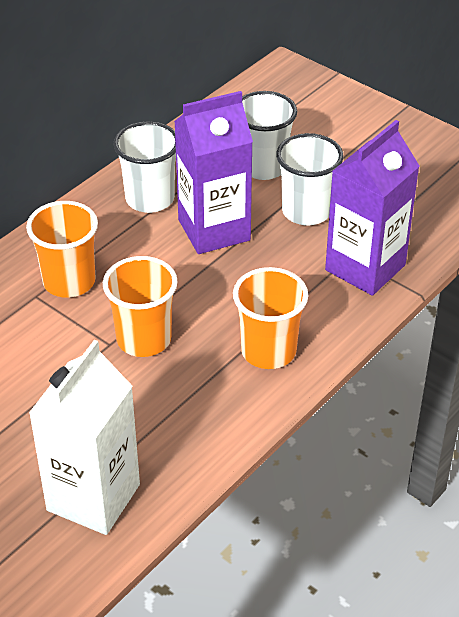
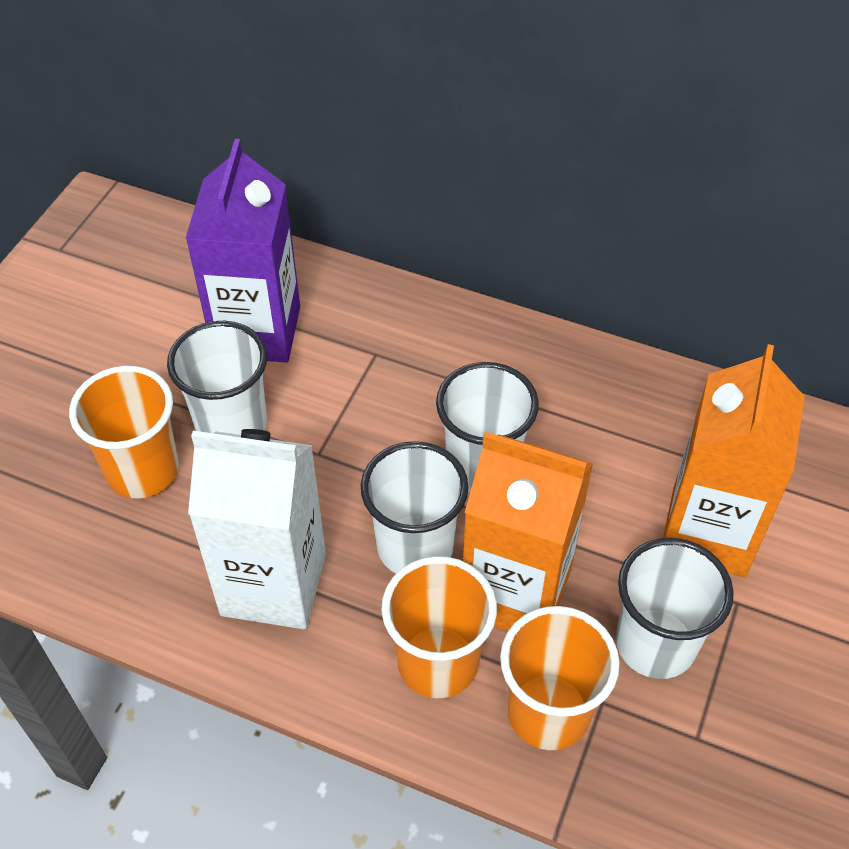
orange carton: none = 0 -> [463,432,593,631] [663,344,805,577] = 2
purple carton: [174,91,253,254] [325,120,419,296] = 2 -> [186,139,300,362] = 1
white cup: [113,121,176,213] [242,91,297,180] [276,133,343,226] = 3 -> [167,321,267,435] [361,441,469,573] [436,362,539,492] [616,538,734,679] = 4

